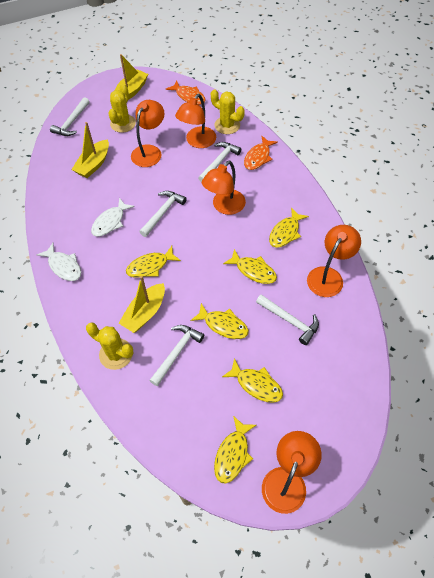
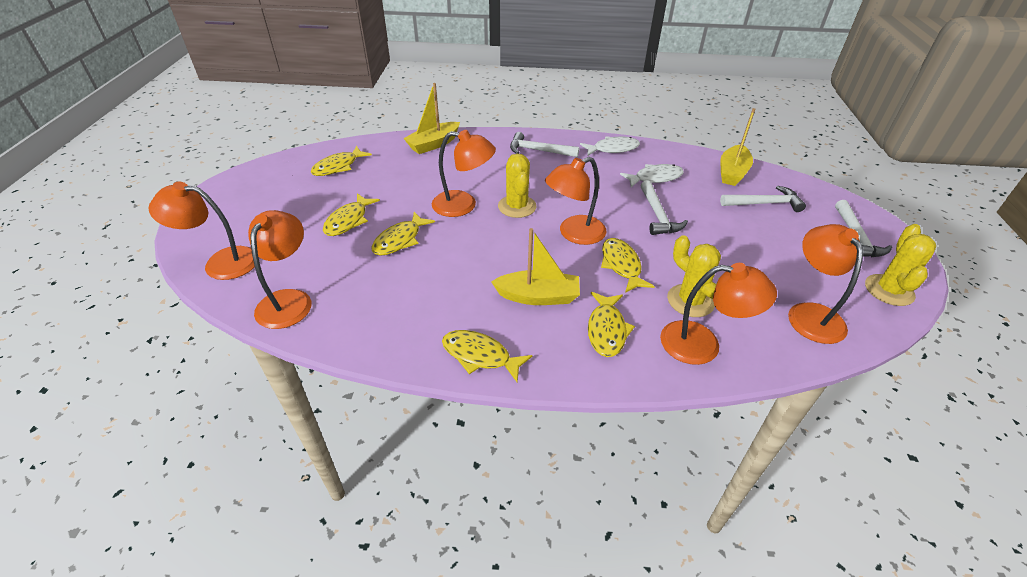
orange fish: [166,81,206,105] [244,136,278,170] = 2 -> none = 0
orange lamp: [131,100,164,167] [175,94,216,148] [202,160,246,215] [262,431,322,514] [307,225,361,297] = 5 -> [149,181,255,280] [248,210,311,329] [432,130,496,217] [545,157,606,245] [660,263,777,365] [788,224,863,344] = 6
white hammer: [50,97,90,136] [139,191,187,237] [149,325,204,386] [198,142,241,182] [256,294,319,345] = 5 -> [510,132,579,157] [640,180,688,235] [720,186,806,212] [835,200,892,257] = 4

